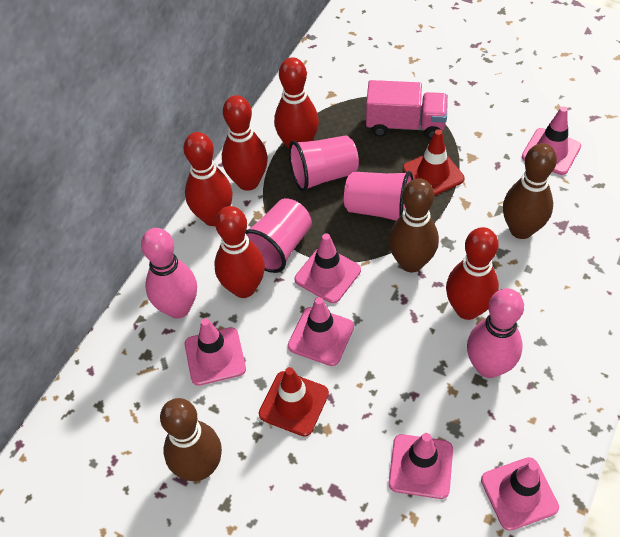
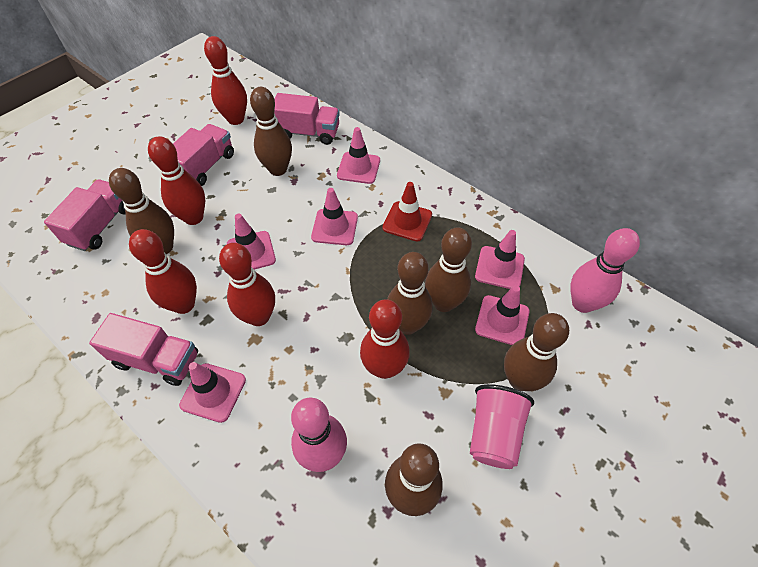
brown bowling pin: [160,398,222,481] [389,178,439,272] [503,143,557,239] = 3 -> [109,168,174,254] [250,87,292,176] [385,443,442,516] [387,252,433,335] [425,228,472,312] [504,313,569,391] = 6
pink cup: [246,198,312,273] [289,136,359,192] [344,171,413,221] = 3 -> [470,384,534,469] = 1
pink truck: [366,80,448,139] = 1 -> [44,179,125,251] [89,313,198,386] [173,124,234,186] [274,93,340,145] = 4
red traffic cone: [259,367,329,437] [403,129,465,196] = 2 -> [382,182,432,241] = 1

